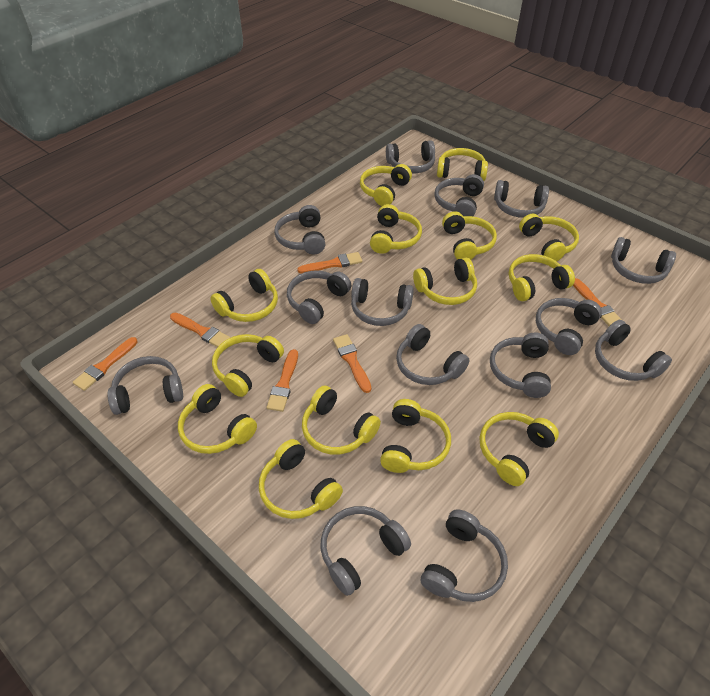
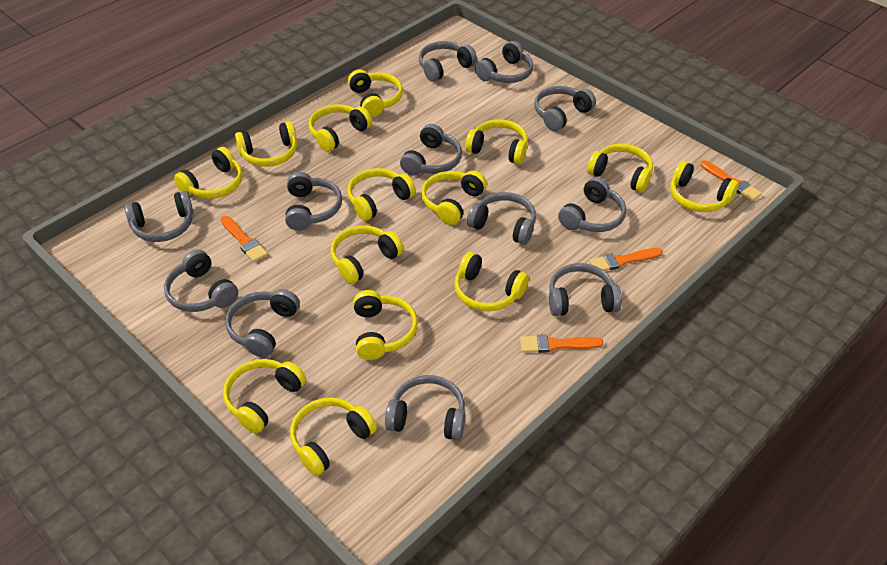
grey headphones: [107,356,183,415] [274,205,325,254] [287,270,351,324] [320,506,411,596] [351,278,414,326] [386,140,435,173] [396,324,469,385] [421,509,508,602] [434,174,484,216] [490,333,551,398] [494,180,549,218] [536,298,602,355] [595,320,672,381] [611,237,676,284] = 14 -> [124,190,194,242] [164,249,238,312] [225,289,300,357] [285,172,342,231] [385,375,465,441] [400,124,462,176] [419,41,477,82] [467,192,536,245] [475,41,533,83] [534,86,596,131] [549,263,622,316] [558,177,626,232] = 12
orange brush: [73,337,138,391] [170,313,230,347] [266,349,298,412] [297,252,362,273] [333,334,371,393] [573,278,622,326] = 6 -> [221,216,268,262] [520,334,603,353] [589,248,663,271] [700,160,762,201] = 4

